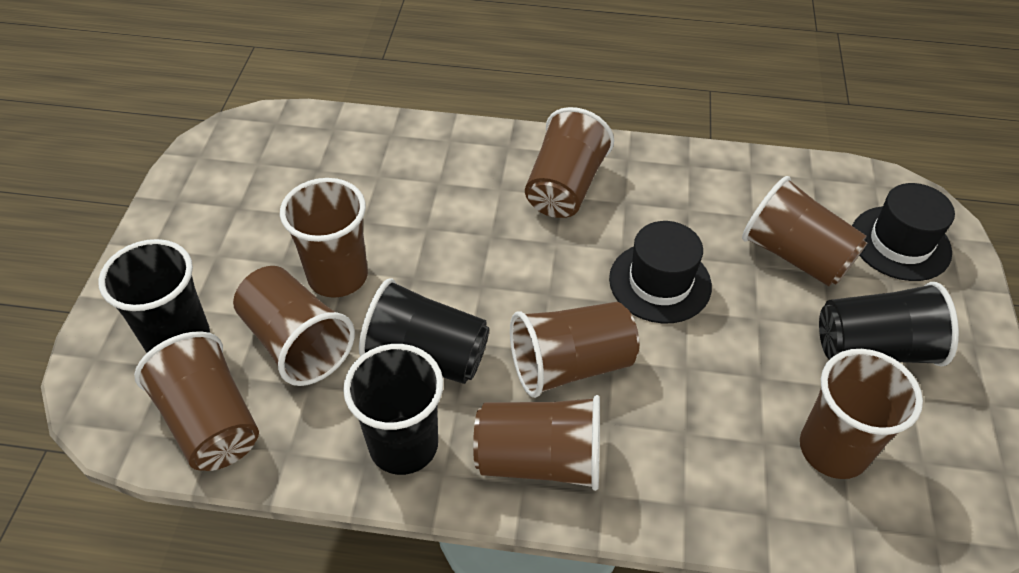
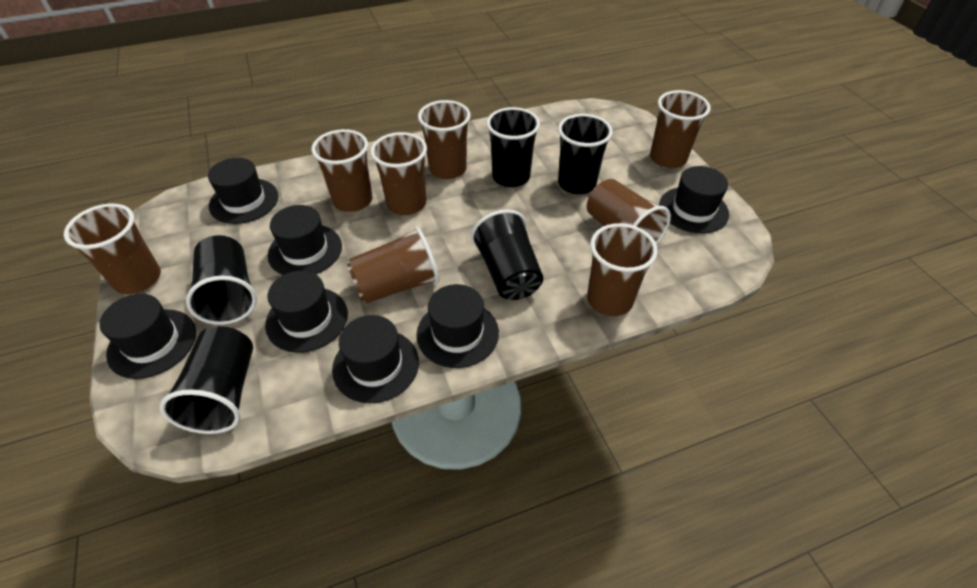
black cup: [98,239,210,353] [343,344,443,475] [359,278,489,384] [819,282,959,367] = 4 -> [160,326,253,434] [186,235,257,325] [471,209,543,300] [487,107,540,187] [558,114,613,194] = 5
black hat: [609,221,712,324] [852,183,955,281] = 2 -> [99,294,196,379] [208,158,279,224] [265,271,348,353] [268,205,342,275] [332,315,419,403] [416,284,499,368] [659,166,729,233] = 7

